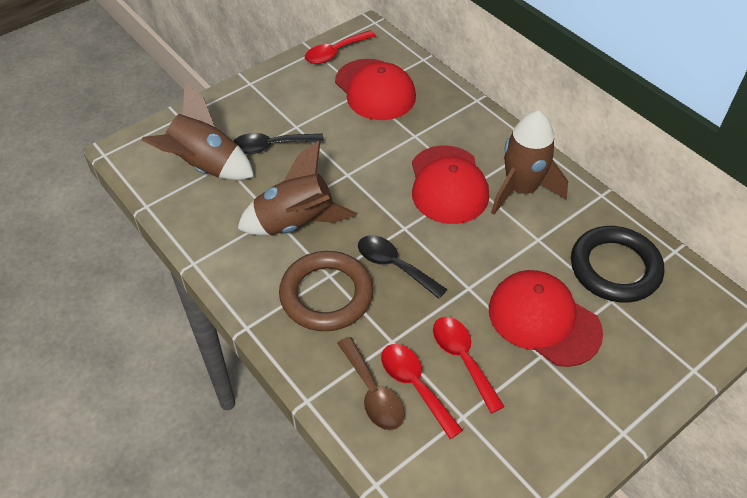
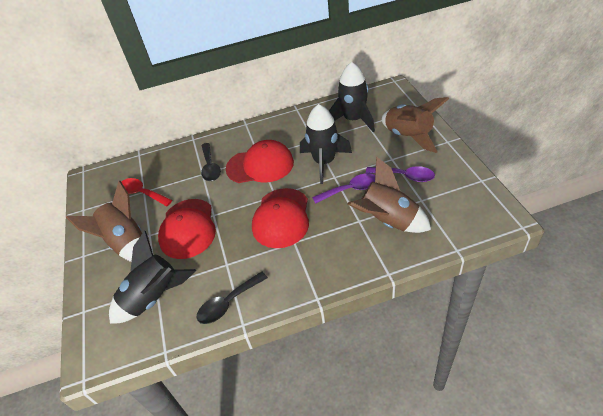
black ring: [571,226,664,303] = 1 -> none = 0
black rocket: none = 0 -> [109,231,196,324] [300,104,352,184] [329,62,375,132] = 3
brown ring: [279,251,373,331] = 1 -> none = 0
brown spoon: [337,337,404,431] = 1 -> none = 0
purple spoon: none = 0 -> [312,173,375,204] [366,166,435,182] = 2
red spoon: [305,30,376,64] [381,344,463,439] [433,317,505,413] = 3 -> [121,178,172,206] = 1

